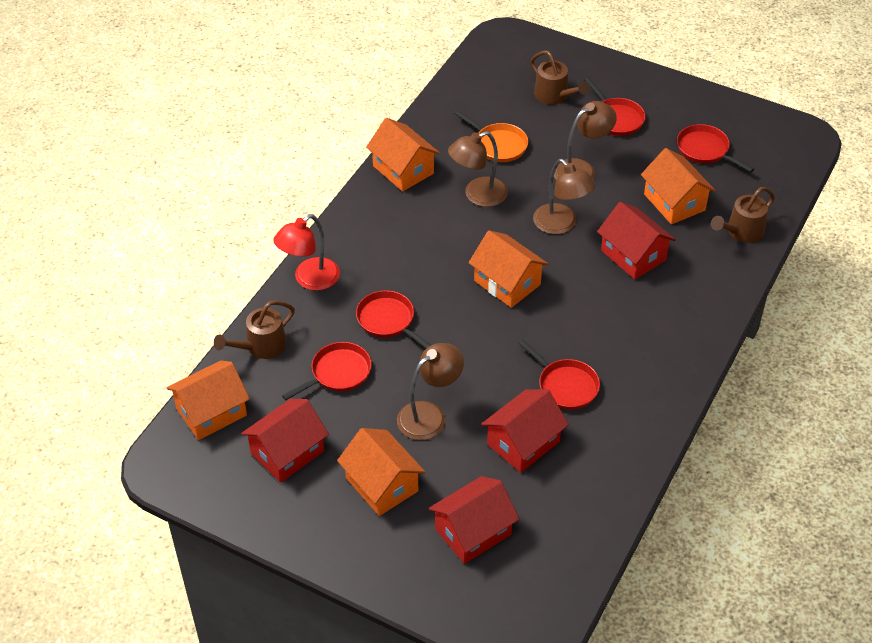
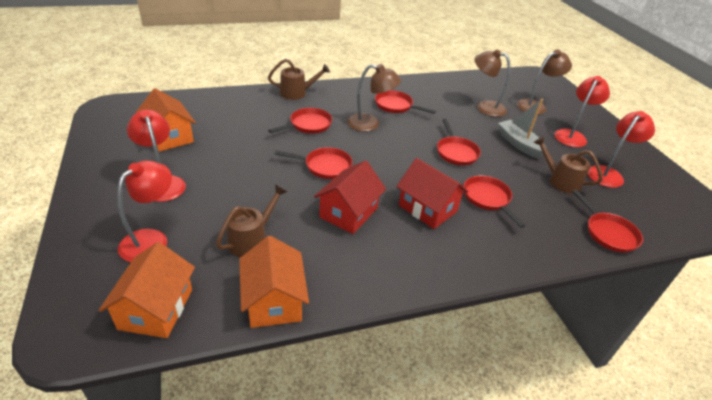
brown lamp: [397,343,464,440] [448,131,508,207] [533,159,595,234] [554,101,617,180] = 4 -> [347,64,401,132] [474,49,510,117] [517,50,572,114] = 3
grey boat: none = 0 -> [498,99,547,159] = 1
orange house: [166,360,250,440] [337,428,425,516] [366,118,440,192] [469,230,548,308] [641,148,716,225] = 5 -> [99,242,195,338] [136,88,196,152] [239,236,309,328] = 3
orange pan: [454,110,528,162] = 1 -> none = 0
red house: [241,399,329,483] [428,476,520,564] [481,389,569,473] [597,202,676,279] = 4 -> [314,161,386,234] [397,158,468,229] = 2
red lamp: [273,214,340,291] = 1 -> [117,161,172,262] [127,110,186,202] [554,76,610,147] [588,111,655,188] = 4
red pan: [282,342,372,400] [356,290,431,348] [517,339,600,410] [584,77,646,136] [677,124,754,172] = 5 -> [268,108,332,134] [275,147,353,179] [375,90,436,114] [437,119,481,165] [463,176,525,228] [572,190,643,253] = 6

